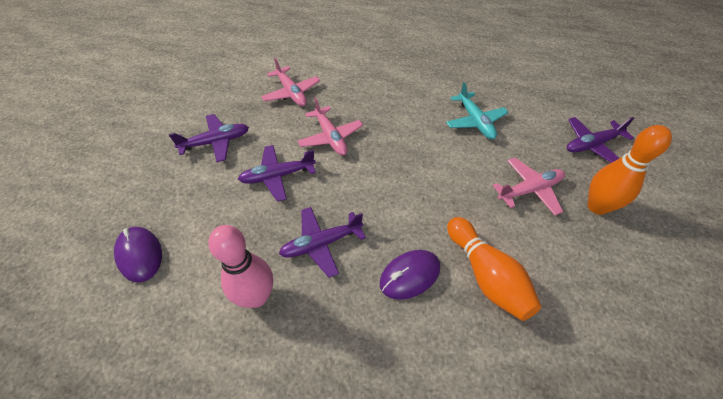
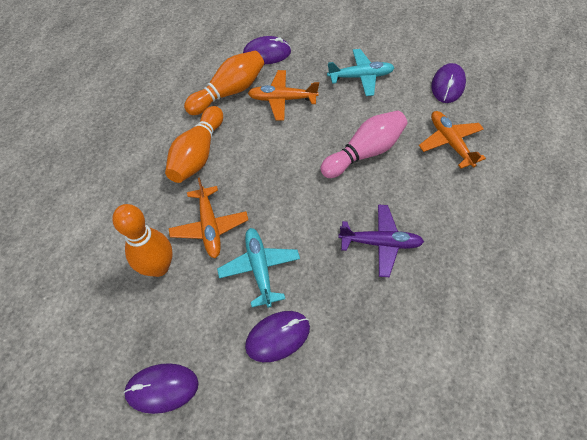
orange bowling pin: [447,217,542,321] [588,125,672,215] = 2 -> [112,204,173,277] [165,106,223,183] [184,51,264,115] = 3
orange plane: none = 0 -> [169,178,248,258] [248,70,319,121] [419,111,486,169] = 3
pink plane: [261,58,320,106] [298,97,363,156] [493,158,565,215] = 3 -> none = 0
purple mouse: [114,227,162,282] [380,250,440,300] = 2 -> [123,363,199,414] [243,36,291,64] [245,311,310,362] [431,63,466,103] = 4
purple plane: [169,114,249,162] [238,145,316,202] [279,207,366,278] [567,117,634,163] = 4 -> [338,205,424,277] = 1
turquoise plane: [446,82,509,139] = 1 -> [217,228,300,307] [327,49,394,96] = 2

